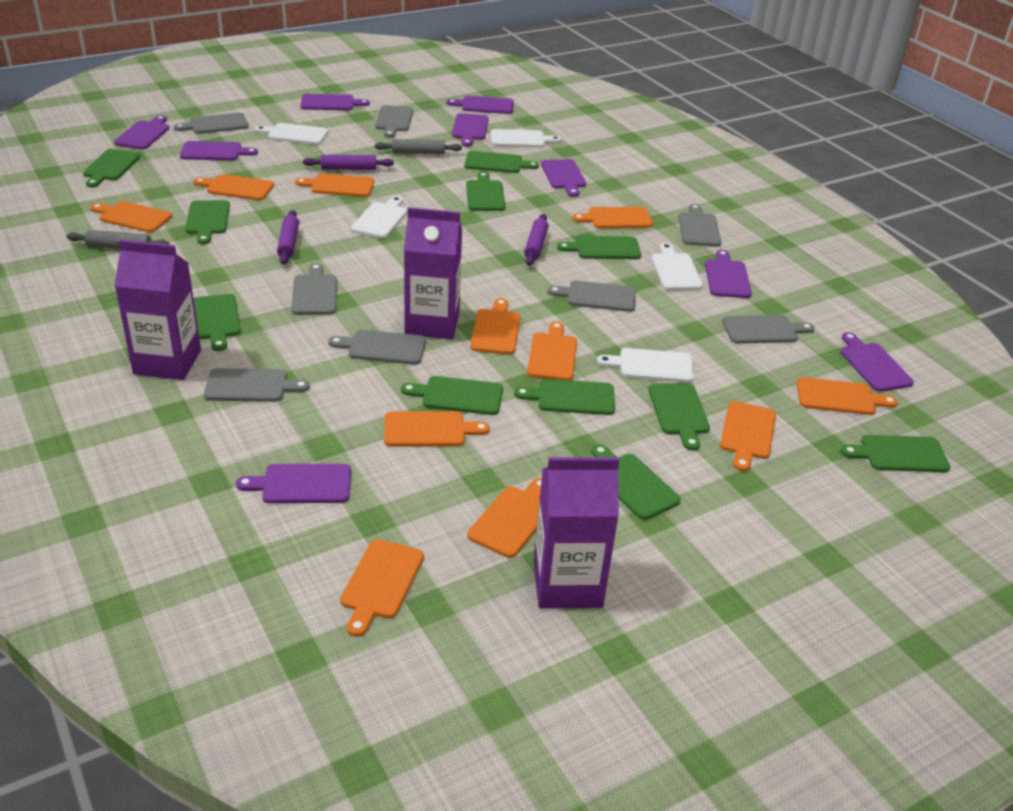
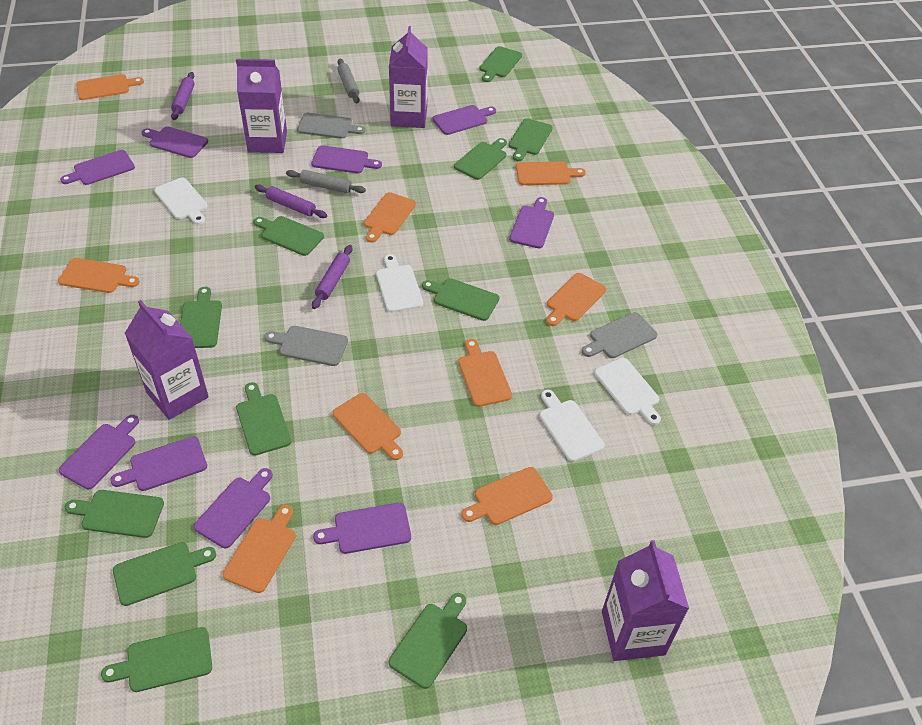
grey cutting board: [174,112,249,134] [204,368,310,402] [291,263,337,315] [328,330,426,364] [375,105,413,138] [547,281,636,312] [678,204,721,246] [722,315,814,344] = 8 -> [264,326,348,366] [297,113,365,139] [582,312,658,358] = 3
orange cutting board: [90,201,172,232] [194,174,274,200] [295,173,374,197] [340,539,424,637] [384,411,490,447] [467,478,542,558] [470,298,520,355] [527,321,577,380] [572,207,653,228] [720,401,776,472] [796,377,898,415] = 11 -> [58,258,140,293] [76,74,144,100] [222,505,296,593] [333,393,403,460] [364,192,416,243] [458,339,512,407] [462,467,553,525] [516,162,586,185] [546,273,606,326] = 9
purple carton: [114,240,201,380] [404,207,462,339] [534,457,619,609] = 3 -> [125,300,209,420] [236,59,287,153] [389,26,428,128] [602,540,689,661] = 4
white cutting board: [255,123,328,145] [351,196,407,238] [491,129,561,147] [597,348,694,383] [651,243,703,290] = 5 -> [155,177,208,225] [376,254,423,312] [539,390,605,462] [594,358,661,425] = 4

